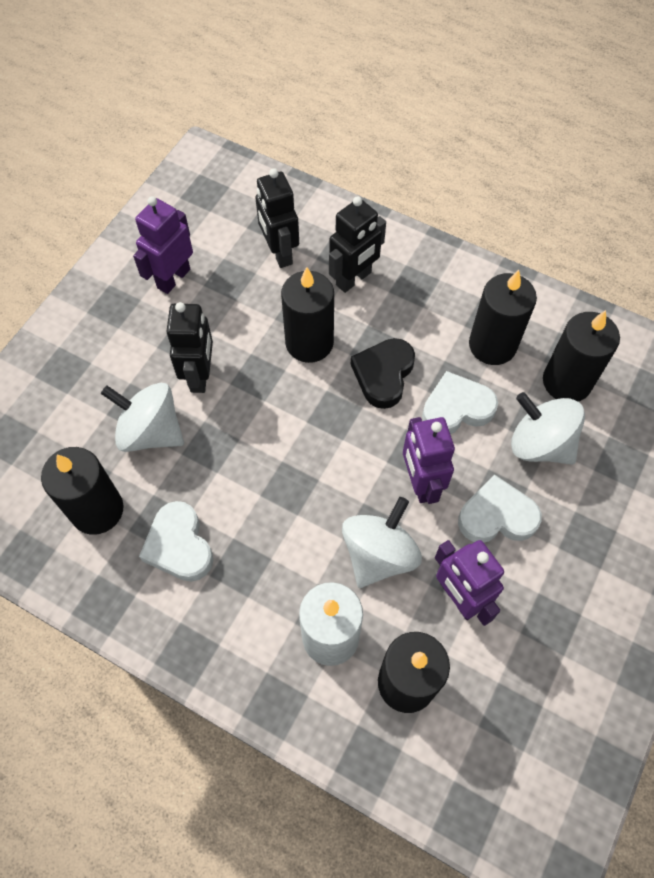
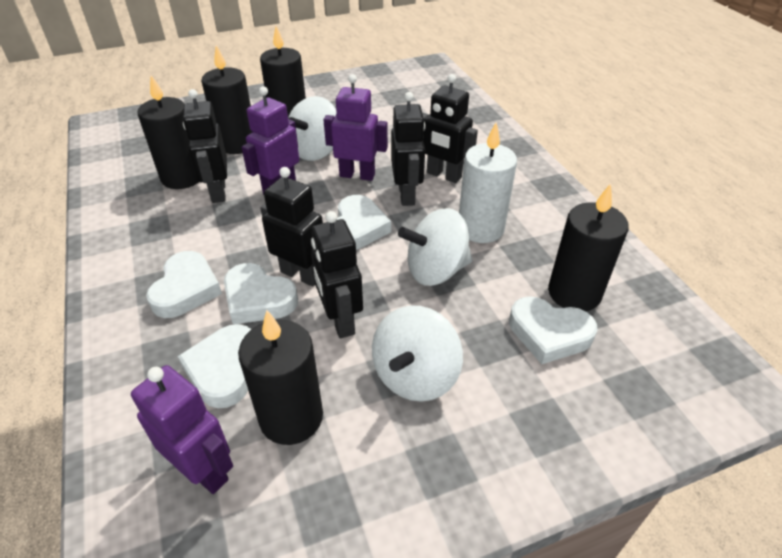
black heart: [351,338,415,409] = 1 -> none = 0
black robot: [166,302,213,393] [255,168,299,268] [329,196,386,293] = 3 -> [183,89,227,203] [260,167,323,287] [311,211,363,338] [391,92,425,206] [422,74,478,183] = 5
white heart: [139,501,214,582] [422,371,498,434] [458,475,542,542] = 3 -> [146,251,222,318] [178,324,251,408] [224,263,298,324] [337,195,391,250] [509,296,597,364] = 5

